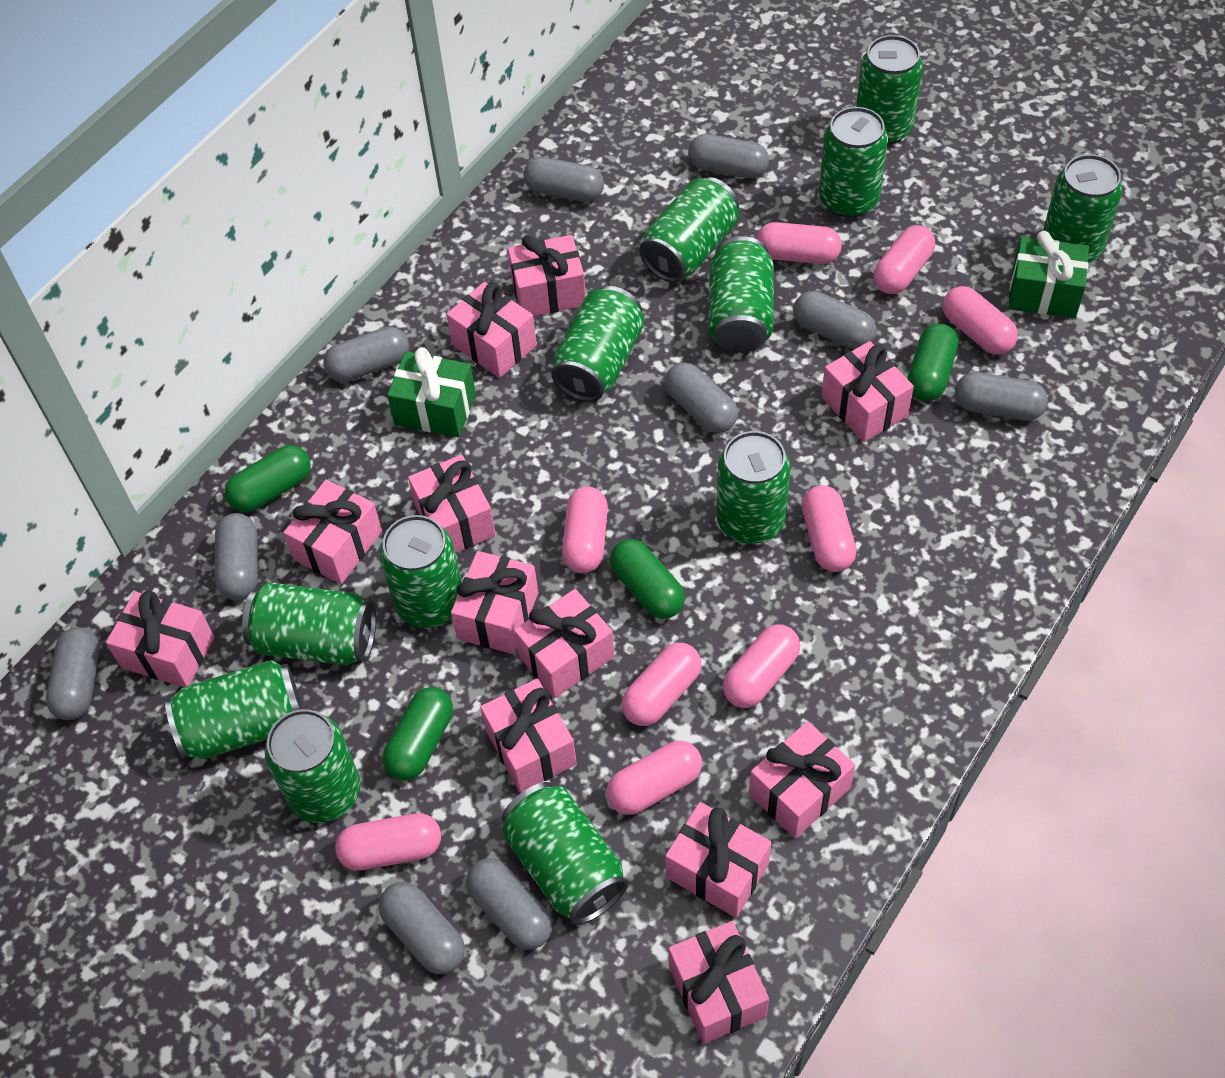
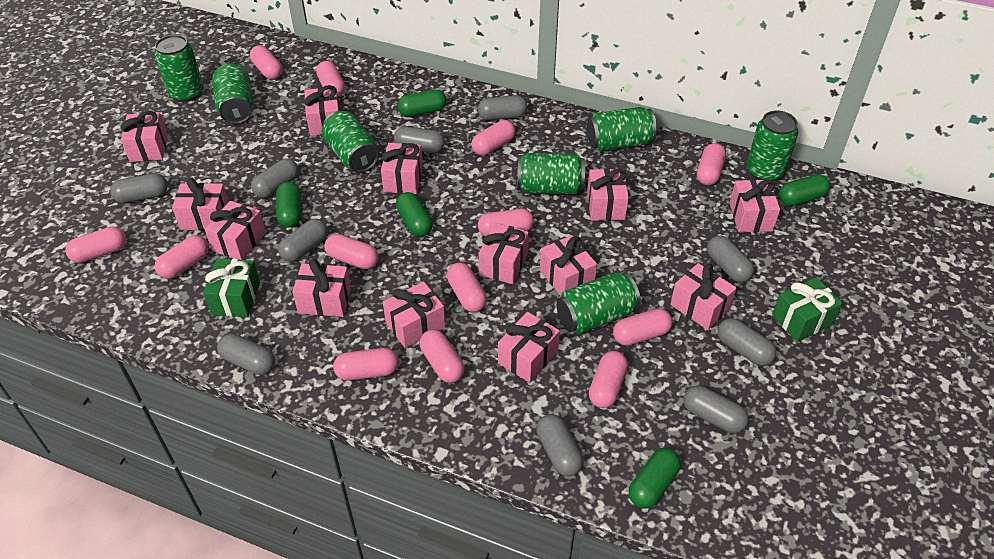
green can: [165,660,303,759] [242,582,376,665] [265,709,360,823] [380,515,462,628] [502,782,628,925] [551,286,644,402] [639,177,739,283] [708,236,774,353] [717,431,790,544] [819,107,888,218] [856,35,923,145] [1043,154,1123,263] = 12 -> [154,35,203,102] [212,64,254,124] [322,111,379,173] [518,153,585,194] [556,272,640,334] [587,107,657,151] [747,111,798,181] = 7
green capsule: [225,445,311,512] [383,687,453,780] [610,539,685,619] [907,324,958,401] = 4 -> [276,182,301,227] [396,192,433,237] [398,89,447,117] [629,448,681,508] [779,174,830,206] = 5
pink capsule: [335,813,441,871] [562,487,608,573] [606,741,702,815] [621,643,701,726] [723,624,800,708] [756,222,842,264] [802,485,856,572] [873,225,935,294] [943,286,1018,355] = 9 -> [65,226,126,263] [154,235,209,279] [250,45,282,79] [316,61,345,97] [324,234,379,269] [333,348,398,381] [420,329,464,383] [447,263,487,312] [471,120,515,155] [478,209,534,236] [589,351,628,408] [613,308,672,346] [697,143,726,185] = 13
pink gift: [106,591,214,687] [283,480,382,584] [408,455,496,553] [446,282,537,378] [451,551,538,654] [480,679,577,793] [508,235,586,316] [514,589,615,698] [665,802,772,918] [669,921,769,1044] [749,721,855,838] [821,341,914,442] = 12 -> [120,111,168,162] [172,177,229,230] [205,201,266,260] [292,258,351,317] [304,85,340,136] [381,143,423,194] [383,281,445,348] [479,223,529,284] [498,312,560,383] [540,235,597,296] [587,169,629,221] [670,263,736,330] [730,179,780,232] = 13

